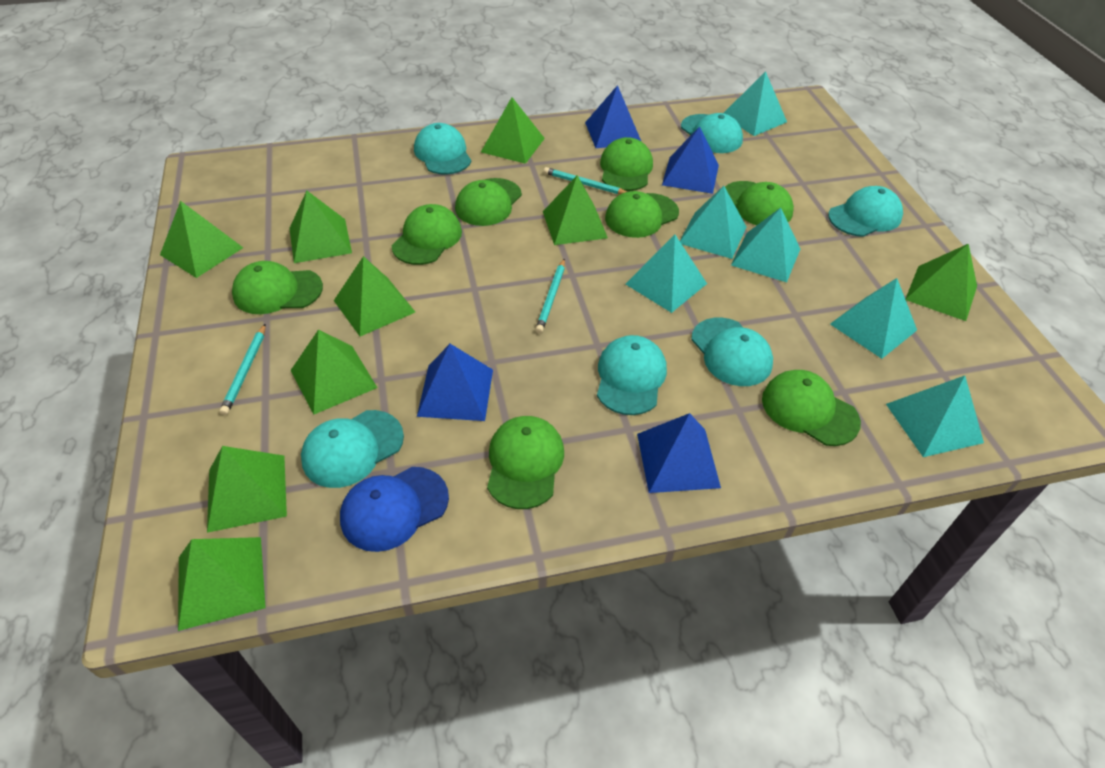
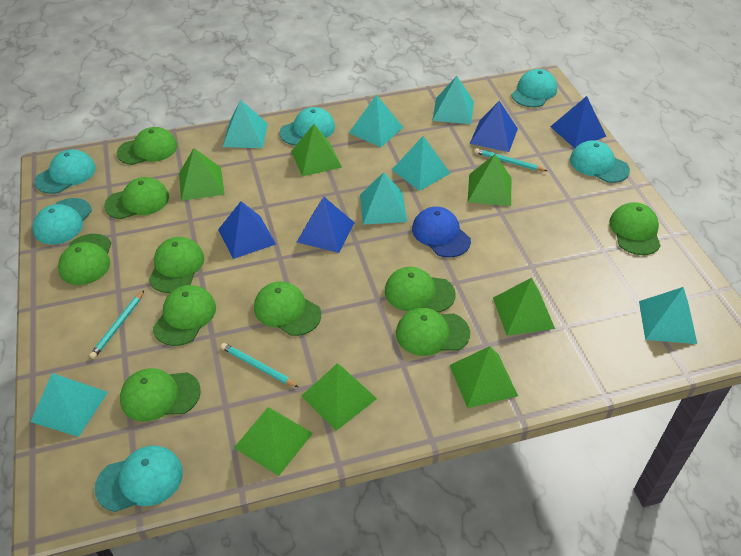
green cap: [232,261,323,314] [391,204,462,265] [455,178,522,226] [487,416,564,509] [600,137,653,191] [605,191,679,238] [725,181,794,225] [762,370,861,446] = 8 -> [58,234,111,285] [104,177,169,219] [117,127,177,165] [120,368,201,422] [149,237,204,293] [153,285,216,346] [254,281,321,336] [385,267,455,313] [396,308,470,356] [609,202,661,255] = 10
green pyramid: [160,201,243,278] [178,537,266,631] [207,446,287,533] [289,191,352,263] [290,329,377,415] [334,256,415,336] [481,97,545,164] [543,175,608,245] [905,244,977,321] = 9 -> [179,148,225,201] [234,407,313,476] [291,124,342,177] [301,364,377,431] [450,346,518,408] [468,154,511,206] [493,278,555,336] = 7
turquoise pyramid: [626,235,707,313] [680,186,746,259] [724,71,787,136] [731,208,800,282] [830,278,917,359] [886,376,984,457] = 6 -> [31,373,108,437] [223,100,268,148] [349,95,403,147] [360,172,407,225] [392,136,450,191] [432,76,474,124] [639,287,697,344] = 7

